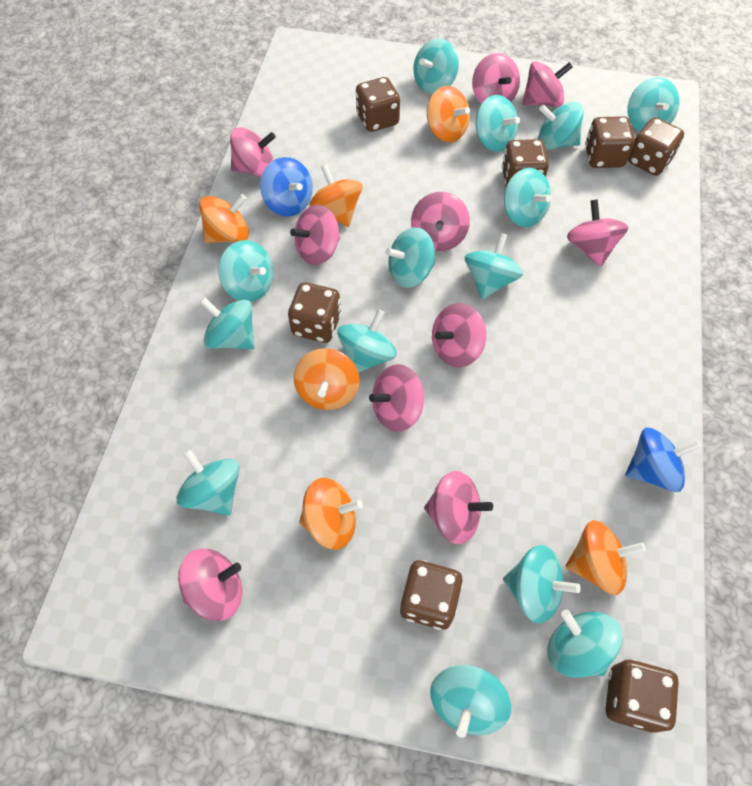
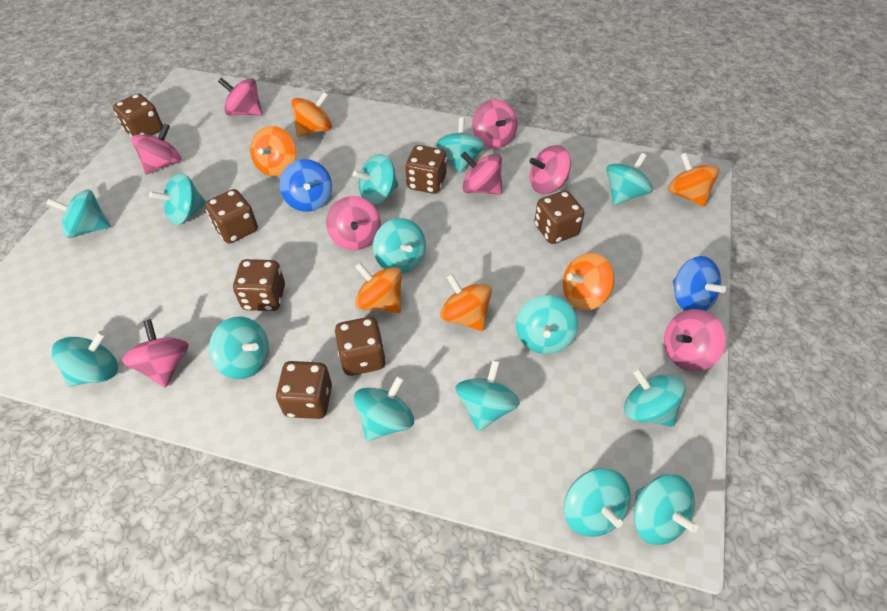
pink spinning top: [178,548,242,621] [230,127,276,177] [290,205,340,265] [369,364,424,432] [411,192,470,251] [424,471,493,544] [432,303,486,367] [472,53,520,104] [522,61,573,107] [567,199,628,267] = 10 -> [122,319,189,388] [131,123,182,175] [218,78,262,116] [326,196,381,250] [461,152,502,194] [472,99,518,149] [529,145,571,194] [664,309,726,372] = 8

